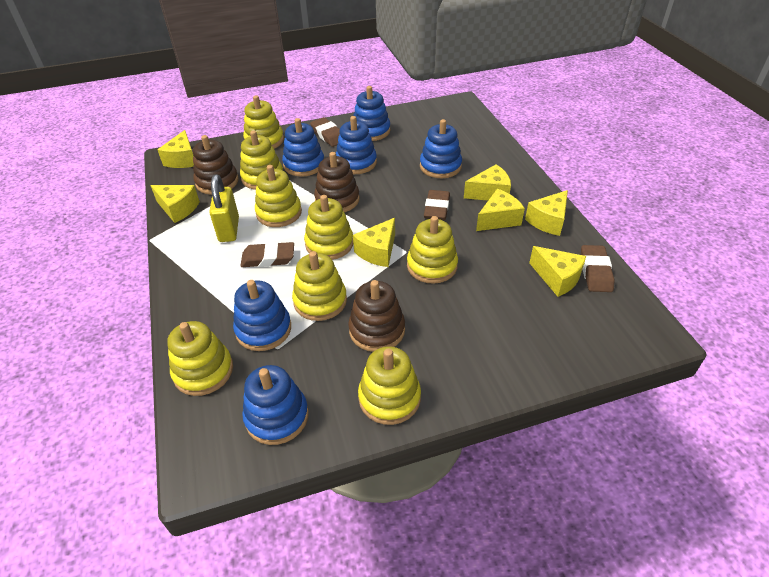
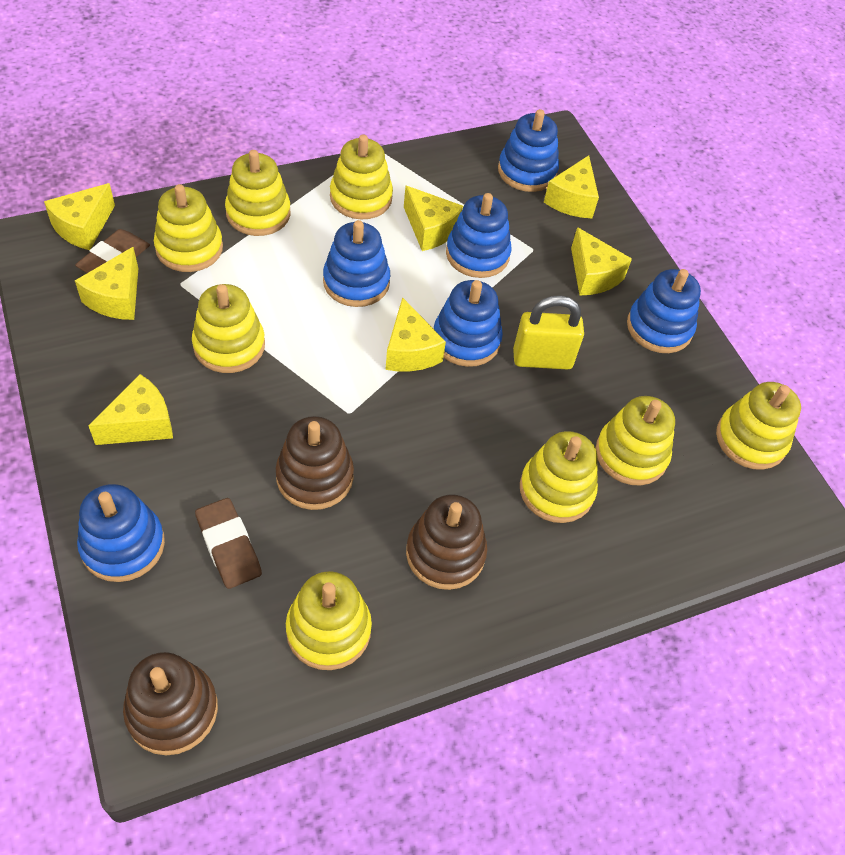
brown eraser: [240,242,294,267] [310,117,340,147] [424,190,450,220] [581,245,615,292] = 4 -> [75,229,150,273] [195,498,262,589] = 2

